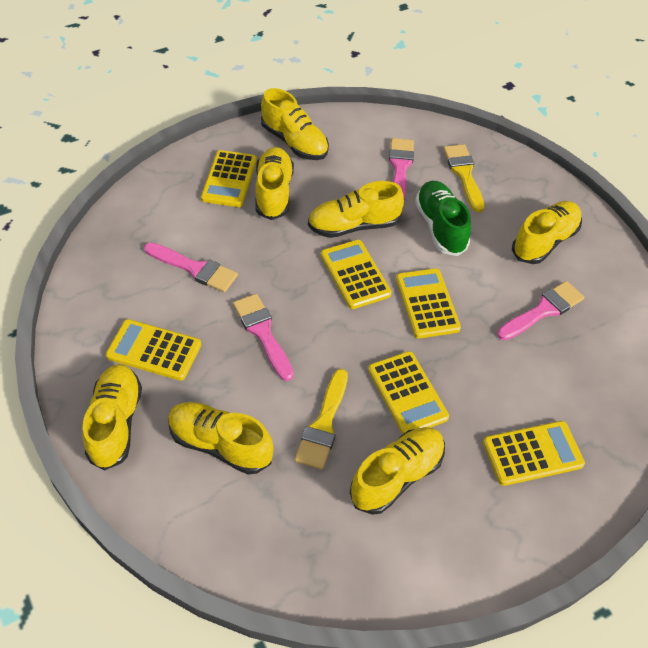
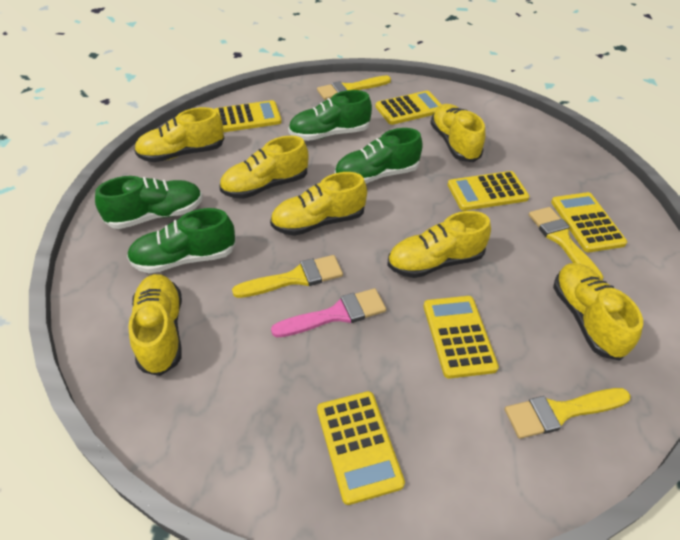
green shoe: [415,181,471,256] = 1 -> [95,176,203,229] [127,208,236,273] [288,90,372,141] [335,128,423,184] = 4
pink brush: [144,242,238,292] [233,294,294,381] [389,138,414,201] [497,281,584,340] = 4 -> [271,288,386,337] = 1
yellow brush: [294,369,348,470] [443,144,484,212] = 2 -> [232,255,343,298] [317,76,391,100] [505,388,631,439] [529,207,603,280] = 4

